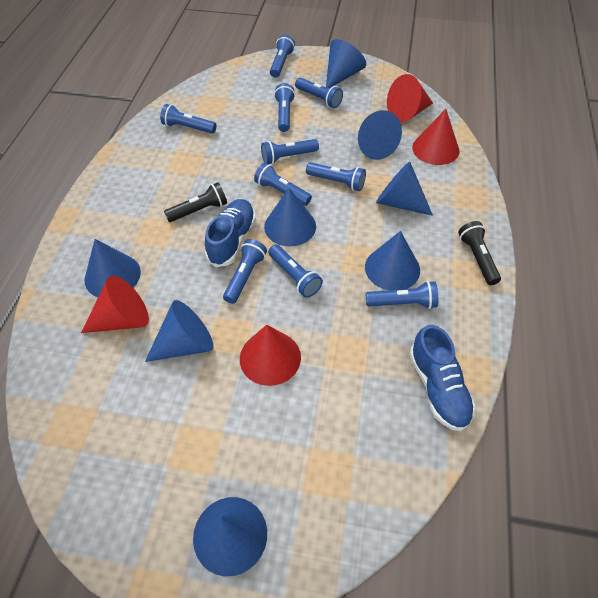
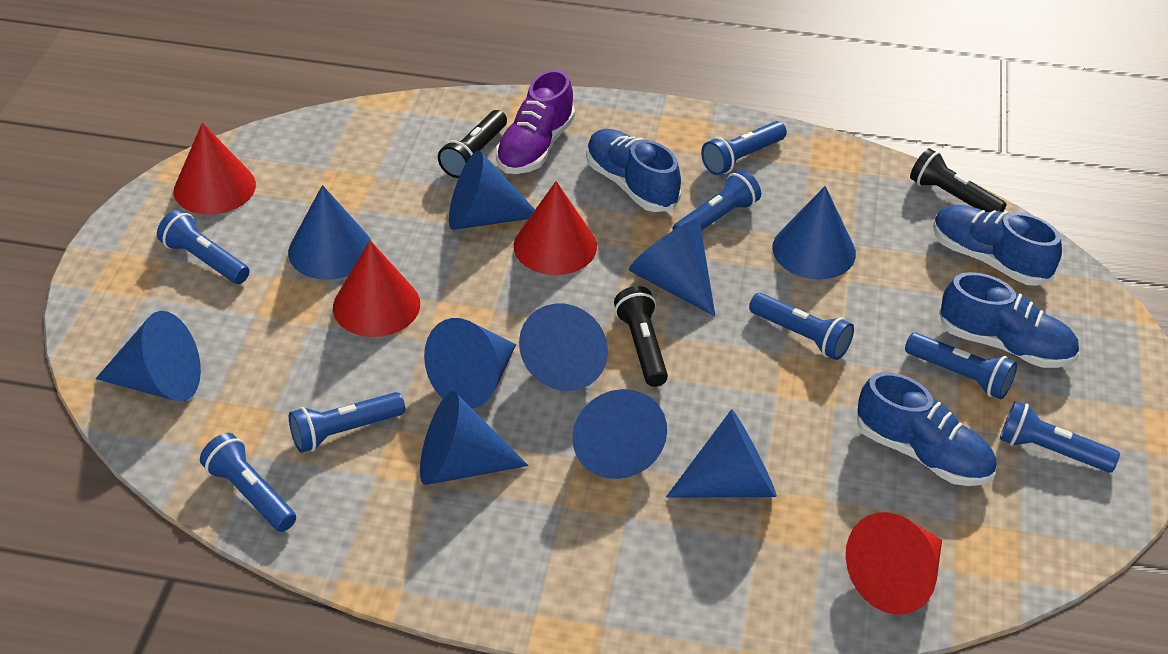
black flashlight: [164,182,227,222] [458,221,501,285] = 2 -> [438,110,507,178] [614,286,668,387] [910,148,1007,212] = 3
blue cone: [85,239,141,297] [145,300,214,362] [193,497,267,576] [264,188,316,246] [326,39,366,88] [358,110,402,160] [365,231,420,290] [376,162,433,216] = 8 -> [96,311,201,401] [288,185,372,280] [420,391,528,485] [424,318,516,409] [449,150,535,230] [519,304,608,391] [572,389,667,479] [629,219,715,316] [666,409,777,498] [772,186,856,279] = 10
blue flashlight: [160,104,217,134] [223,239,267,304] [254,163,312,206] [261,139,319,164] [268,244,323,298] [270,35,295,78] [274,83,295,132] [295,78,343,108] [306,162,366,191] [366,281,438,309] = 10 -> [157,209,249,284] [200,433,296,532] [289,392,405,453] [672,170,761,231] [701,121,787,175] [749,293,854,360] [905,333,1017,400] [1000,401,1120,473] = 8
blue shoe: [205,199,256,267] [409,325,475,431] = 2 -> [586,129,681,212] [857,372,997,486] [933,205,1062,286] [939,272,1079,368] = 4
purple shoe: none = 0 -> [496,69,575,174] = 1

